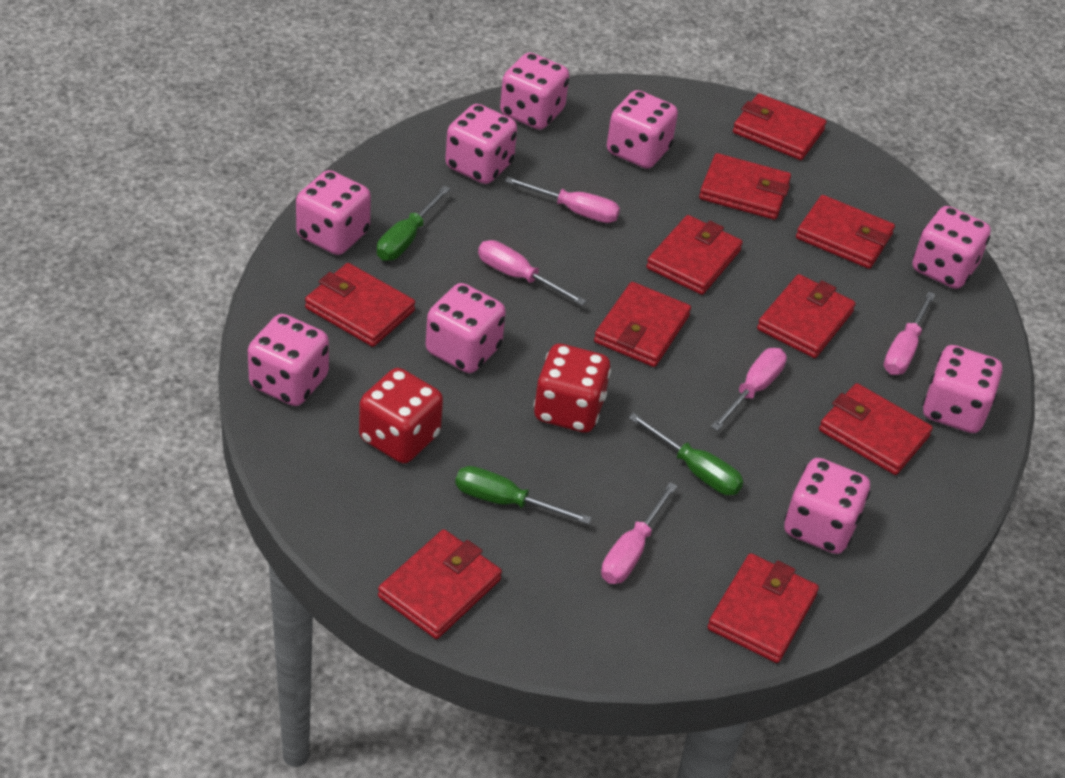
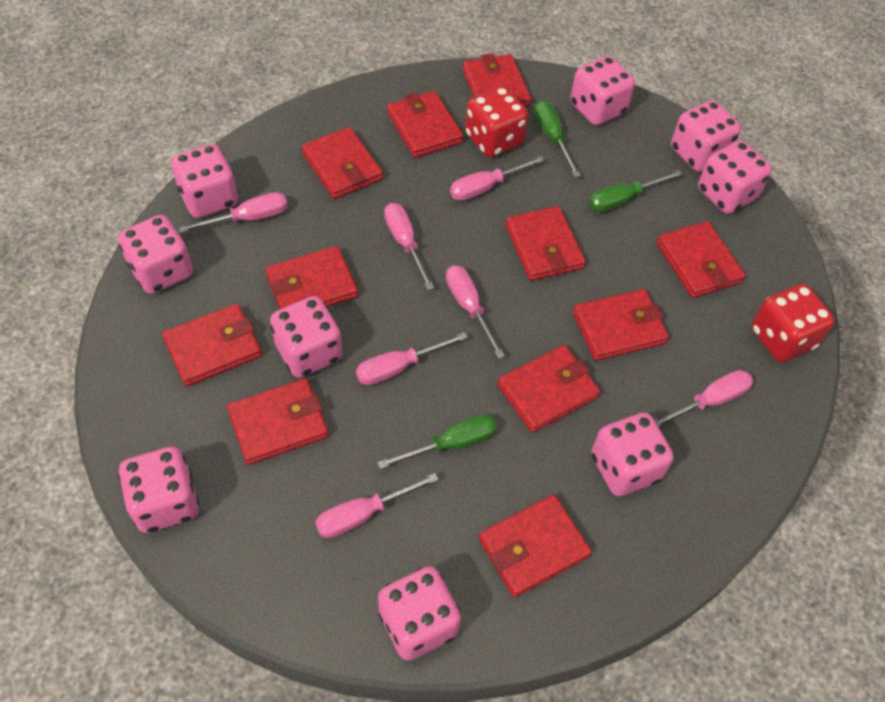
pink screwdriver: [478,240,587,305] [505,177,620,223] [601,482,677,584] [711,348,787,431] [884,291,936,375] = 5 -> [179,192,288,233] [315,473,439,538] [356,332,468,385] [384,203,434,290] [446,265,505,359] [450,156,544,201] [655,370,753,427] = 7
red wallet: [305,263,415,347] [378,529,502,639] [594,282,691,367] [646,215,743,295] [699,153,791,220] [708,553,819,663] [733,93,826,160] [757,274,856,358] [796,195,895,269] [819,383,933,475] = 10 -> [162,304,262,387] [227,378,329,465] [265,246,358,309] [302,127,383,199] [387,91,463,158] [463,53,531,107] [479,495,592,597] [497,345,601,433] [505,206,586,281] [573,289,669,361] [657,221,745,298] = 11

